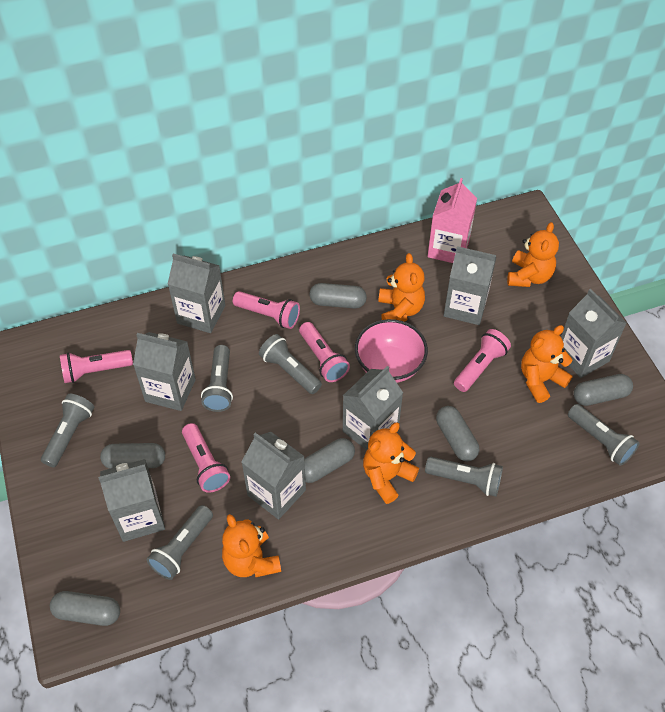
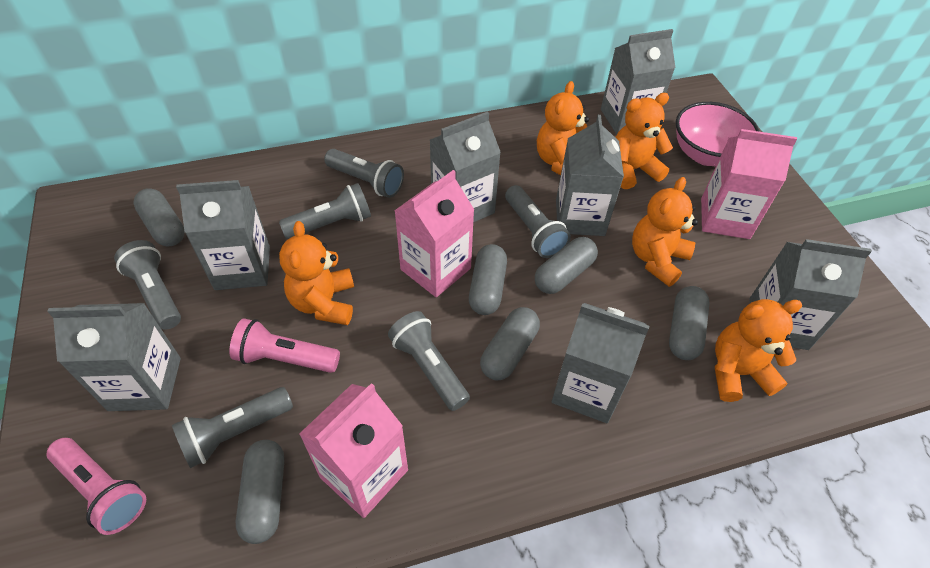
pink carton: [428,178,477,263] = 1 -> [299,383,408,518] [394,170,474,297] [701,129,797,239] = 3
pink flashlight: [60,350,133,383] [182,423,230,493] [233,291,300,329] [299,322,350,382] [454,329,511,392] = 5 -> [47,438,146,535] [229,318,340,373] = 2

